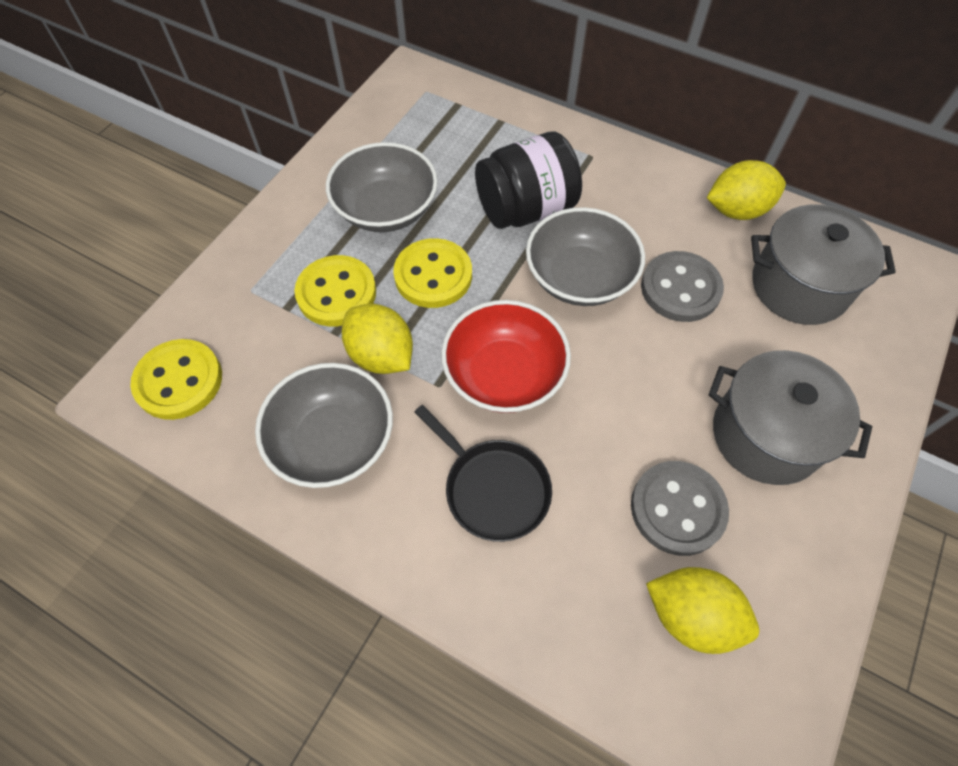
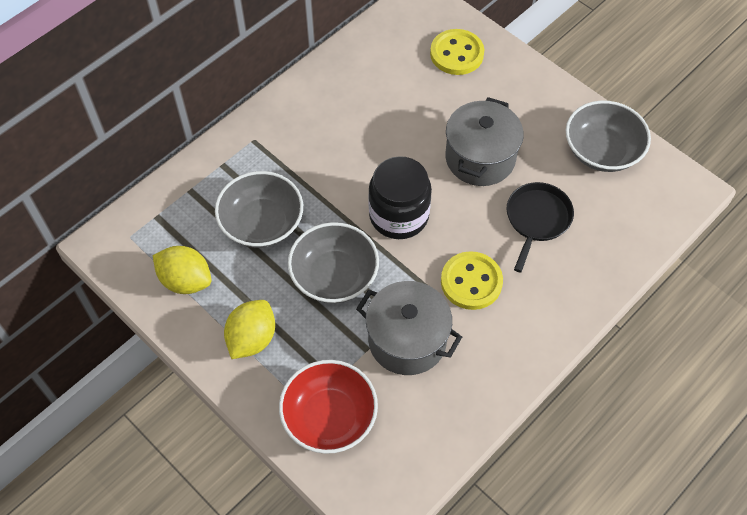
grey button: [631,461,729,556] [641,251,724,322] = 2 -> none = 0
yellow button: [130,339,222,420] [295,255,376,326] [393,238,472,308] = 3 -> [430,29,484,75] [441,251,503,310] = 2
yellow lemon: [342,304,413,374] [646,567,759,654] [707,160,786,220] = 3 -> [153,246,211,294] [224,300,275,359] = 2

